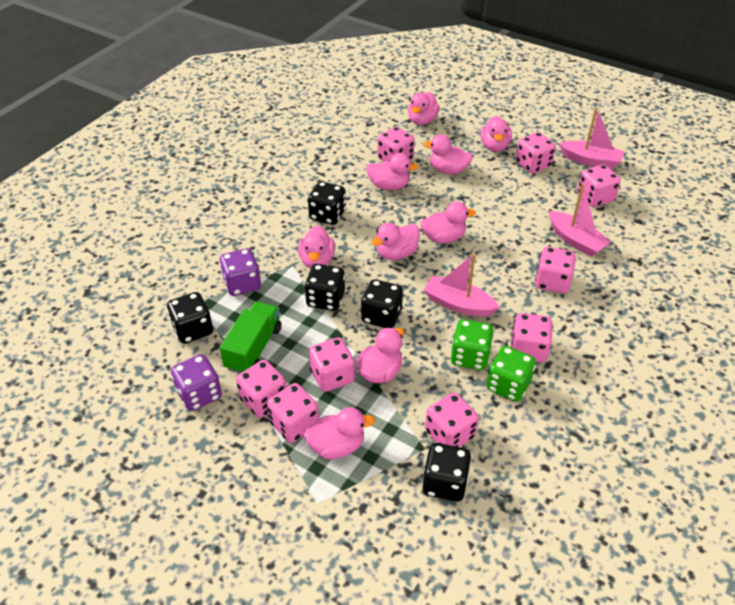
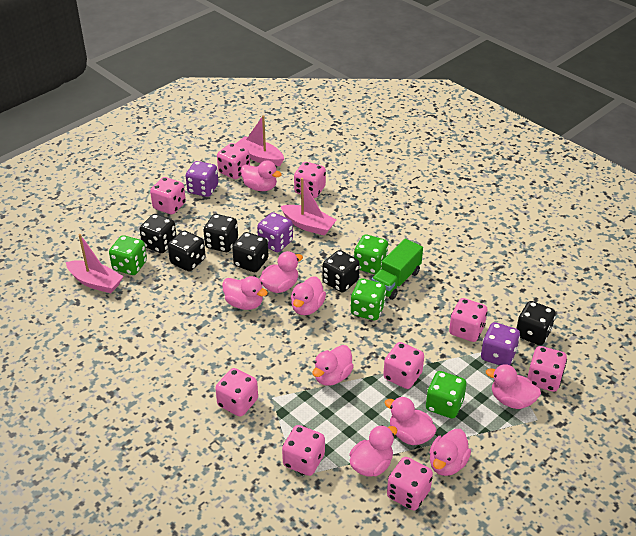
black dice: [167,292,213,344] [305,264,345,311] [308,182,346,225] [361,279,403,328] [422,443,471,502] = 5 -> [139,214,177,253] [168,231,206,271] [203,214,238,252] [232,232,269,272] [322,250,360,292] [516,301,556,345] = 6
green dice: [450,319,494,370] [486,346,536,402] = 2 -> [109,235,147,275] [351,279,386,320] [354,234,388,274] [426,371,466,419] = 4
purple dice: [171,354,222,411] [219,248,261,296] = 2 -> [186,161,218,197] [257,212,293,252] [481,322,520,365] = 3

